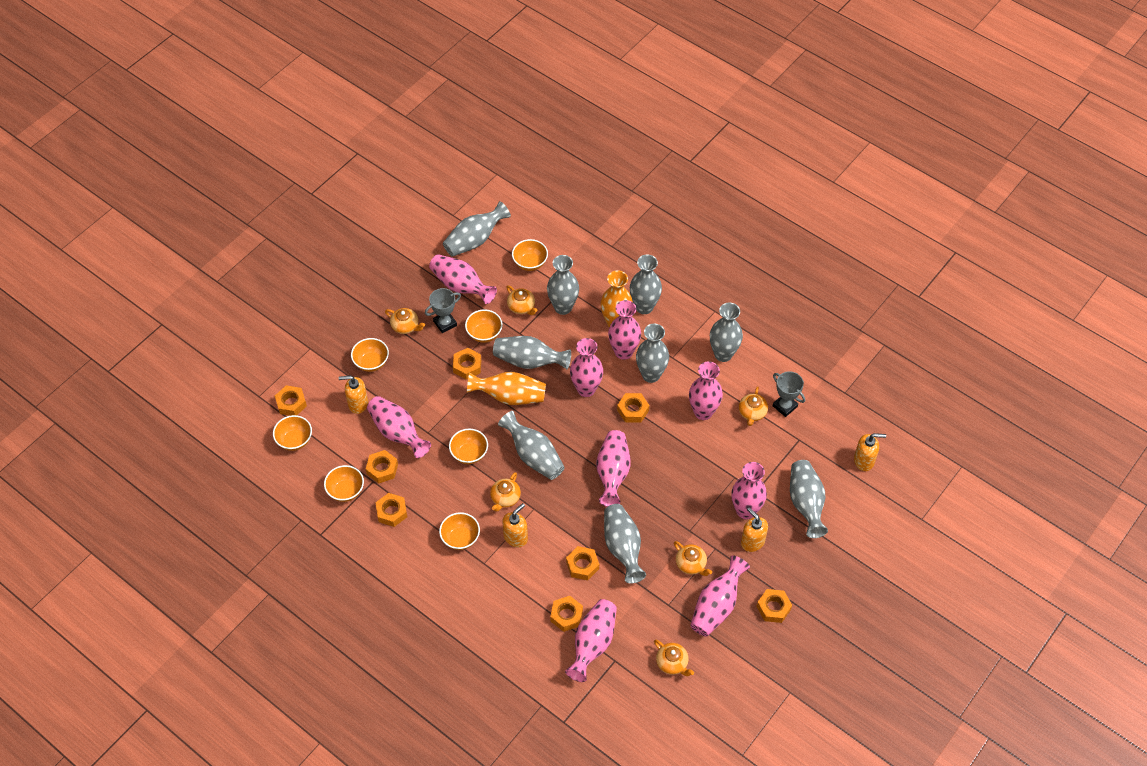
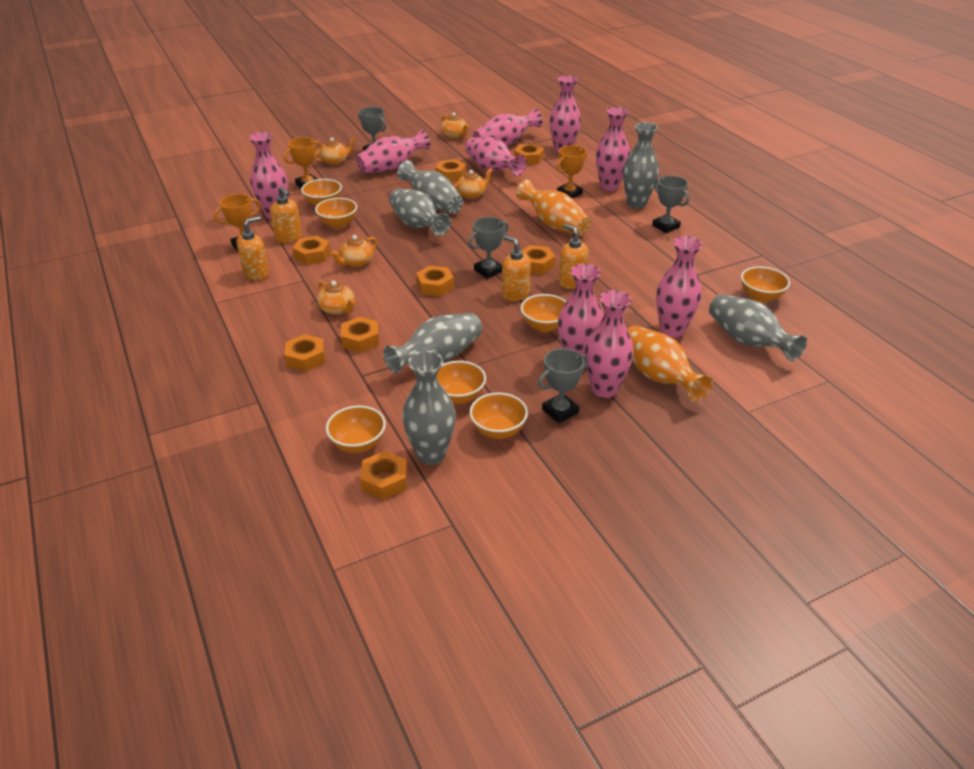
grey trophy: [425,288,461,333] [773,371,805,417] = 2 -> [358,107,386,151] [468,217,509,279] [538,348,588,423] [652,176,689,233] = 4
grey vase: [443,201,511,257] [493,336,571,369] [498,411,565,480] [547,255,579,315] [604,504,646,584] [630,254,662,314] [636,324,669,383] [710,303,743,362] [790,460,828,538] = 9 -> [383,313,482,373] [389,189,451,236] [397,160,463,214] [402,351,456,465] [623,122,659,208] [709,294,807,361] = 6
orange teapot: [385,308,425,334] [490,472,521,512] [506,285,537,315] [654,640,694,676] [674,541,712,576] [739,386,768,426] = 6 -> [314,137,355,165] [317,281,355,315] [330,235,377,267] [441,112,469,139] [454,168,493,199] = 5
orange trophy: none = 0 -> [214,194,261,251] [284,137,322,188] [556,145,587,199] = 3

